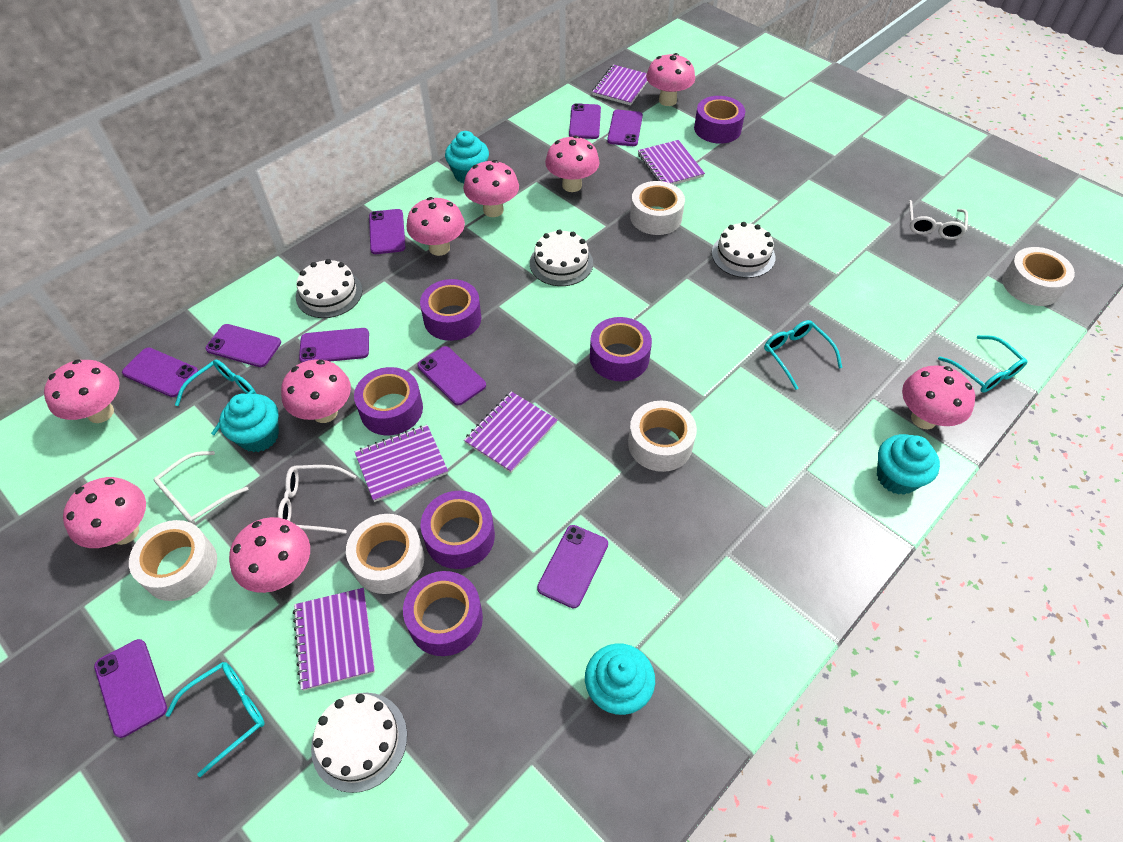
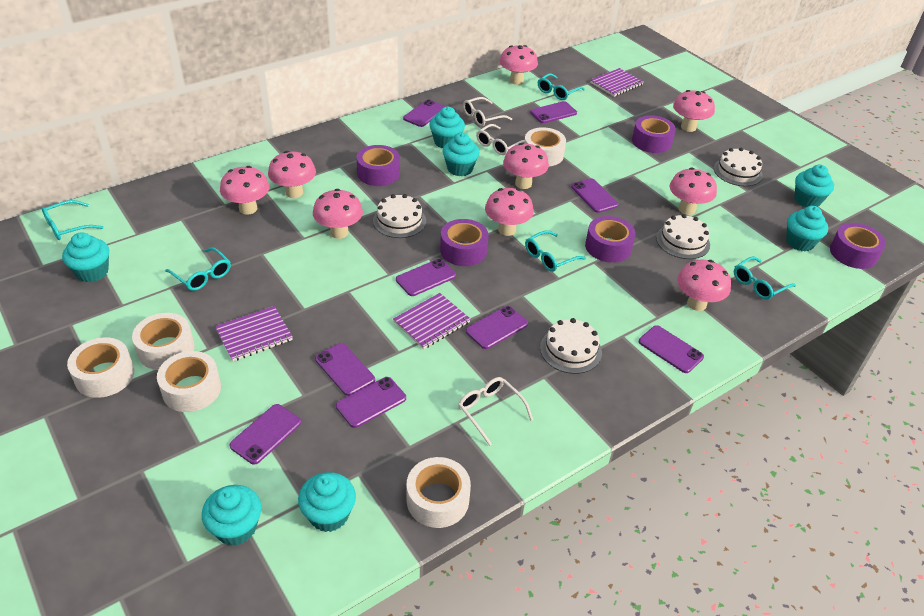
purple notebook: [293,588,375,691] [355,425,448,502] [464,391,558,473] [592,65,648,106] [638,140,705,185] = 5 -> [215,306,293,361] [393,293,470,349] [590,68,643,97] = 3
purple tape: [354,367,423,435] [403,571,483,656] [420,279,481,341] [421,491,495,569] [590,317,652,381] [694,96,745,144] = 6 -> [357,145,400,186] [440,219,489,266] [585,216,636,263] [632,115,676,153] [830,223,886,269] = 5
turquoise cupcake: [219,394,279,452] [445,131,489,184] [585,643,655,715] [877,434,940,495] = 4 -> [62,232,109,283] [202,485,261,546] [298,472,356,532] [429,107,465,148] [443,133,480,176] [786,206,828,252] [794,165,834,208] = 7
turquoise glasses: [165,662,265,777] [175,360,256,435] [764,320,842,390] [938,335,1028,393] = 4 -> [42,200,103,240] [165,247,231,291] [525,230,586,272] [538,73,585,100] [734,257,796,300] = 5

